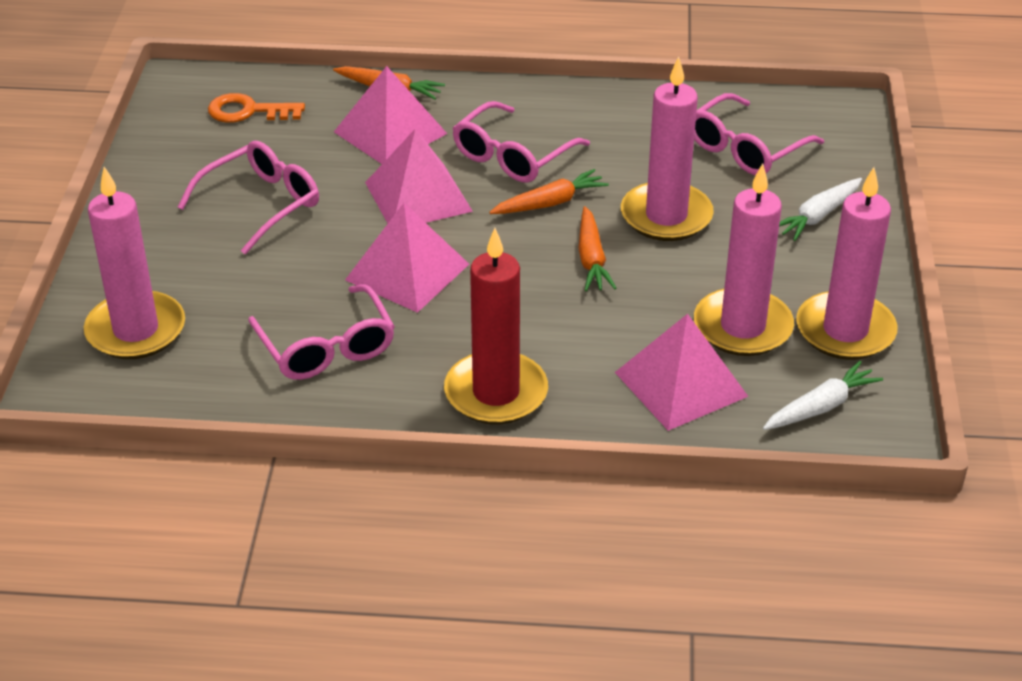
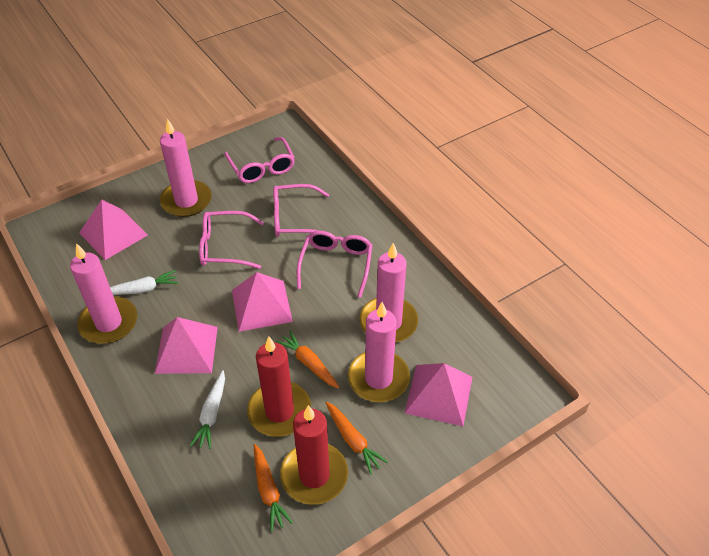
orange key: [208,93,305,123] = 1 -> none = 0
red candle: [444,228,548,424] = 1 -> [247,337,311,437] [280,405,348,505] = 2

